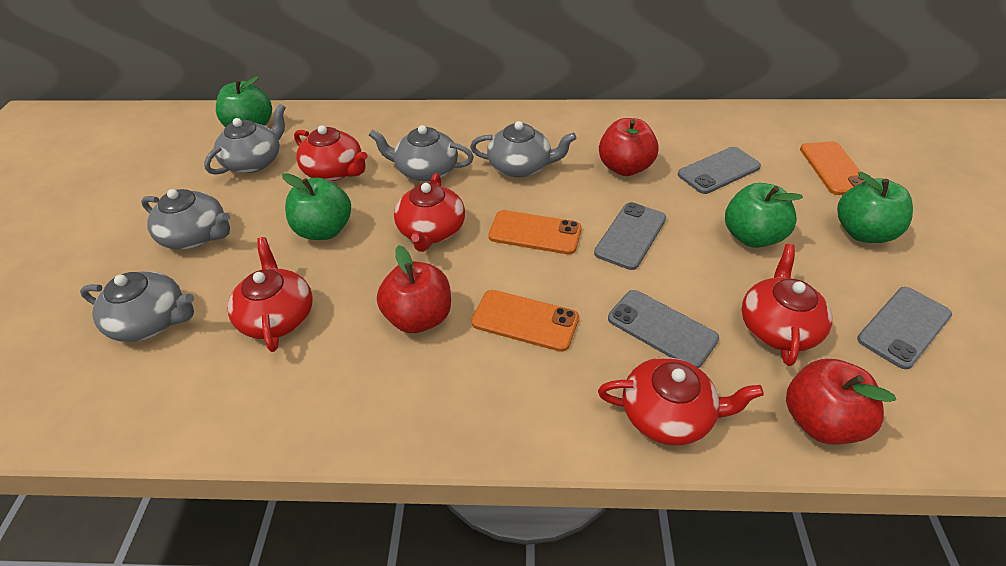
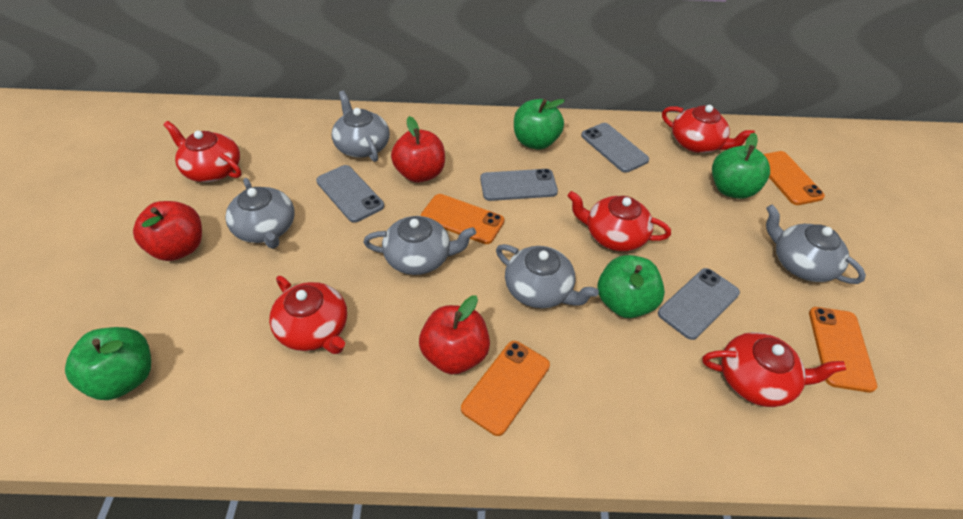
orange phone: [471,290,579,352] [488,210,582,255] [800,141,865,195] = 3 -> [421,194,504,244] [461,341,550,436] [764,151,825,205] [809,307,877,392] = 4

